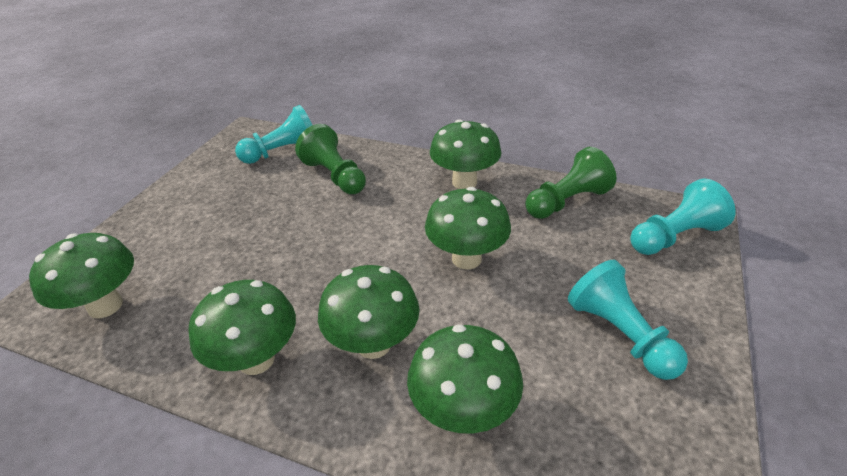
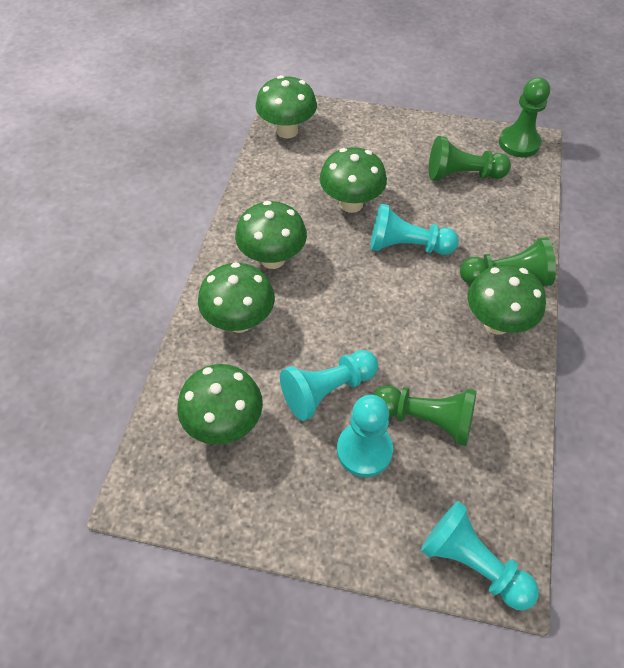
green pawn: [295,124,366,194] [525,147,617,219] = 2 -> [373,385,477,446] [429,136,511,181] [460,237,556,286] [499,77,550,157] = 4
turquoise pawn: [235,105,312,164] [568,260,688,380] [630,178,736,255] = 3 -> [280,350,378,421] [337,395,393,477] [371,204,459,255] [421,501,539,610] = 4

